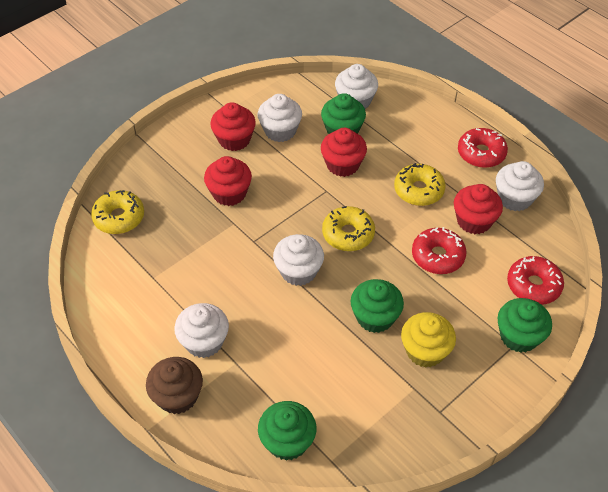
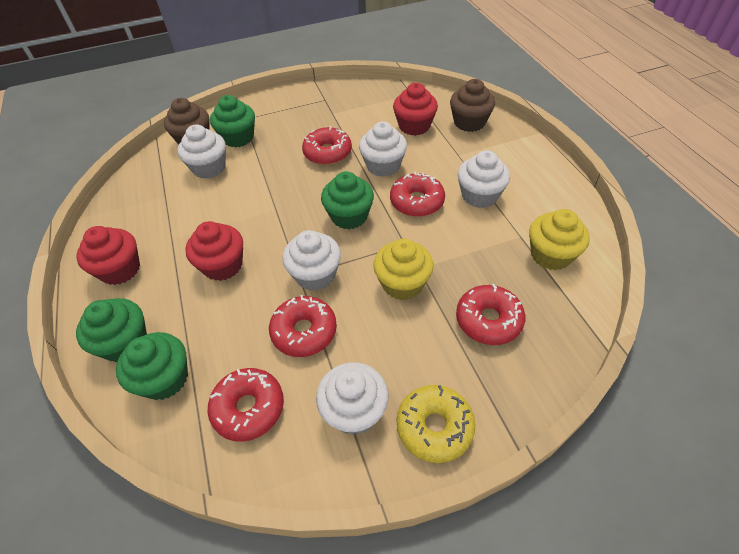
brown cupcake: [146,357,203,414] = 1 -> [164,98,210,145] [450,79,495,132] = 2
red cupcake: [204,156,252,206] [210,102,256,151] [321,128,367,177] [454,184,503,234] = 4 -> [76,226,140,285] [185,221,243,281] [393,83,438,136] = 3
red donut: [412,227,466,274] [458,128,508,168] [507,256,564,305] = 3 -> [207,368,284,442] [269,295,337,357] [302,126,352,165] [390,172,445,217] [456,284,525,345] = 5
yellow cupcake: [401,312,456,368] = 1 -> [373,239,434,300] [529,209,590,270] = 2
yellow donut: [91,190,144,234] [322,206,375,251] [394,163,446,206] = 3 -> [397,385,475,463] = 1

